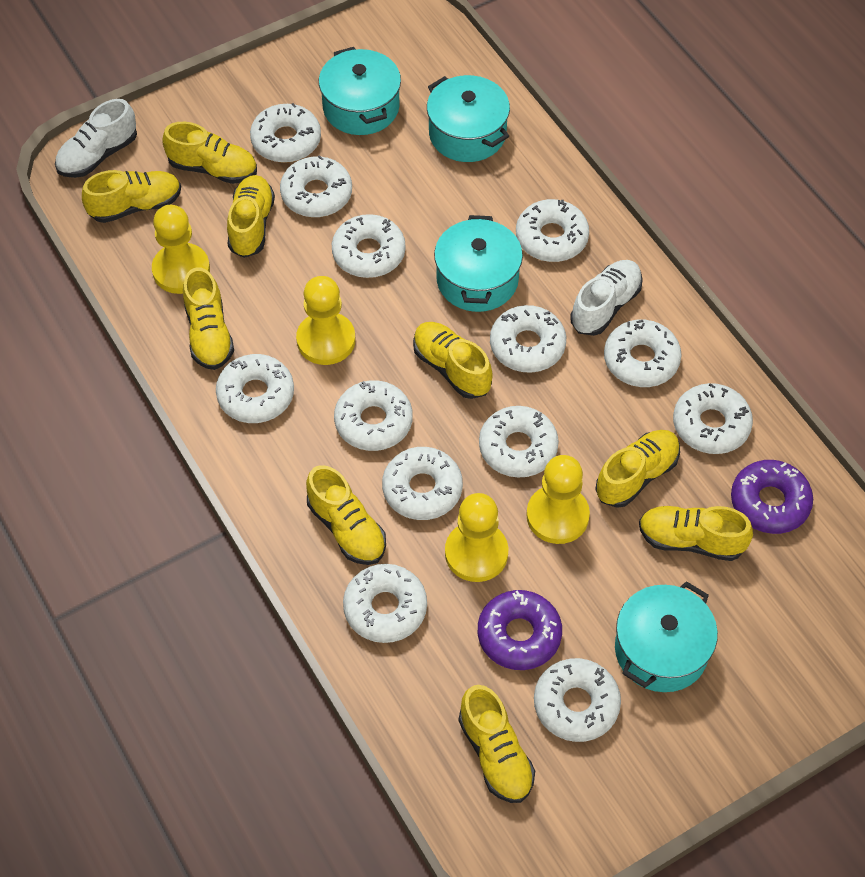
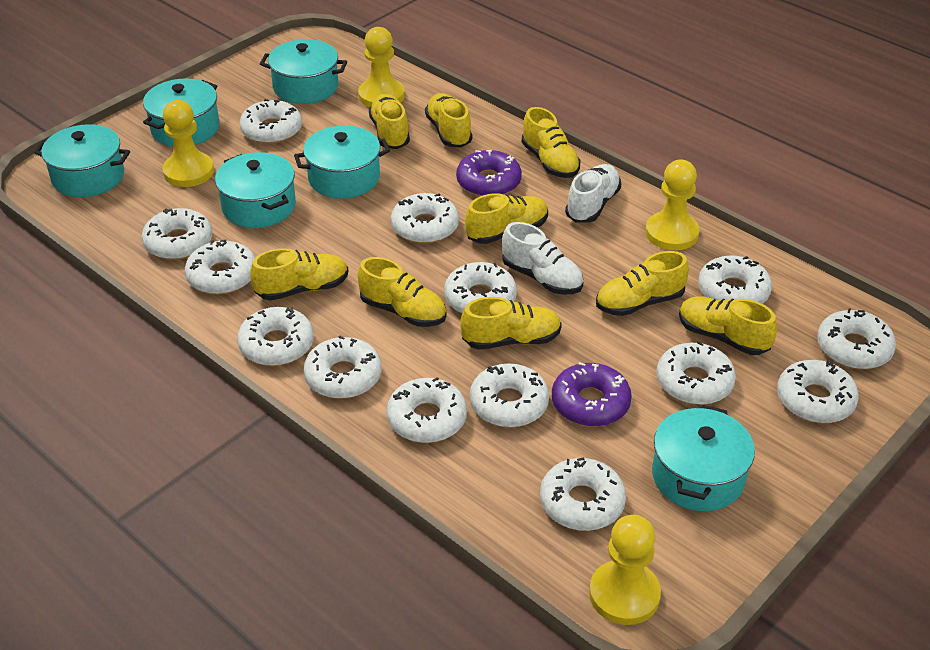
turquoise pot: [319,47,401,135] [427,75,510,162] [434,215,523,312] [615,581,718,692] = 4 -> [34,124,130,197] [143,79,219,147] [215,152,296,228] [260,39,347,104] [294,126,390,199] [652,405,755,511] = 6
white donut: [216,354,294,423] [250,103,321,163] [280,155,352,217] [332,214,406,278] [334,380,413,451] [343,564,427,643] [382,447,463,520] [479,406,559,478] [490,305,566,373] [516,199,589,262] [534,658,621,742] [604,320,682,387] [673,383,753,454] = 13 -> [142,208,212,260] [185,239,255,295] [237,307,314,366] [239,99,302,144] [303,336,382,399] [386,377,467,443] [391,193,459,244] [444,262,517,313] [470,364,549,427] [540,457,626,531] [657,341,736,405] [698,256,772,304] [777,360,859,423] [817,308,896,369] = 14

